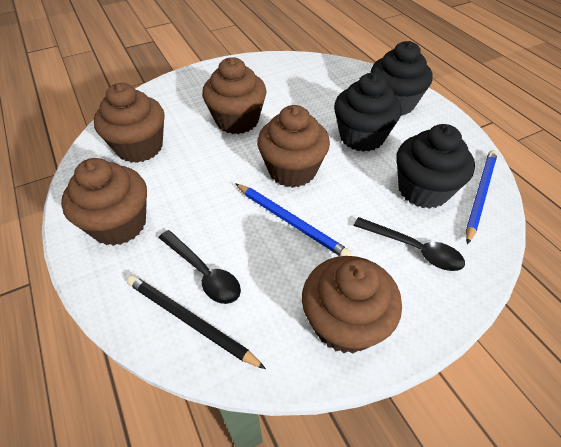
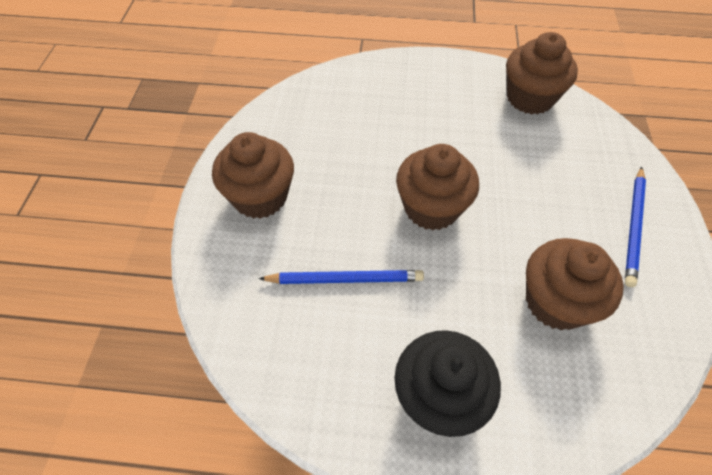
black cupcake: [334,73,402,152] [370,41,433,116] [396,124,475,209] = 3 -> [395,330,501,437] = 1
black pencil: [127,275,266,369] = 1 -> none = 0
black spoon: [159,230,241,304] [353,217,465,271] = 2 -> none = 0
brown cupcake: [61,158,147,246] [94,83,165,163] [202,57,267,134] [257,105,330,188] [302,256,402,353] = 5 -> [212,132,294,219] [396,144,479,230] [506,32,578,114] [526,238,624,330] = 4

